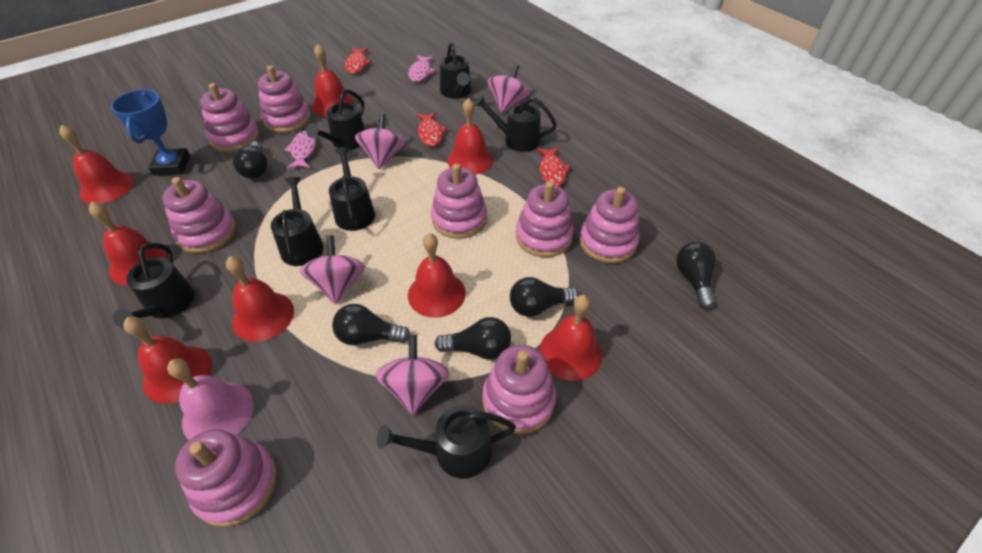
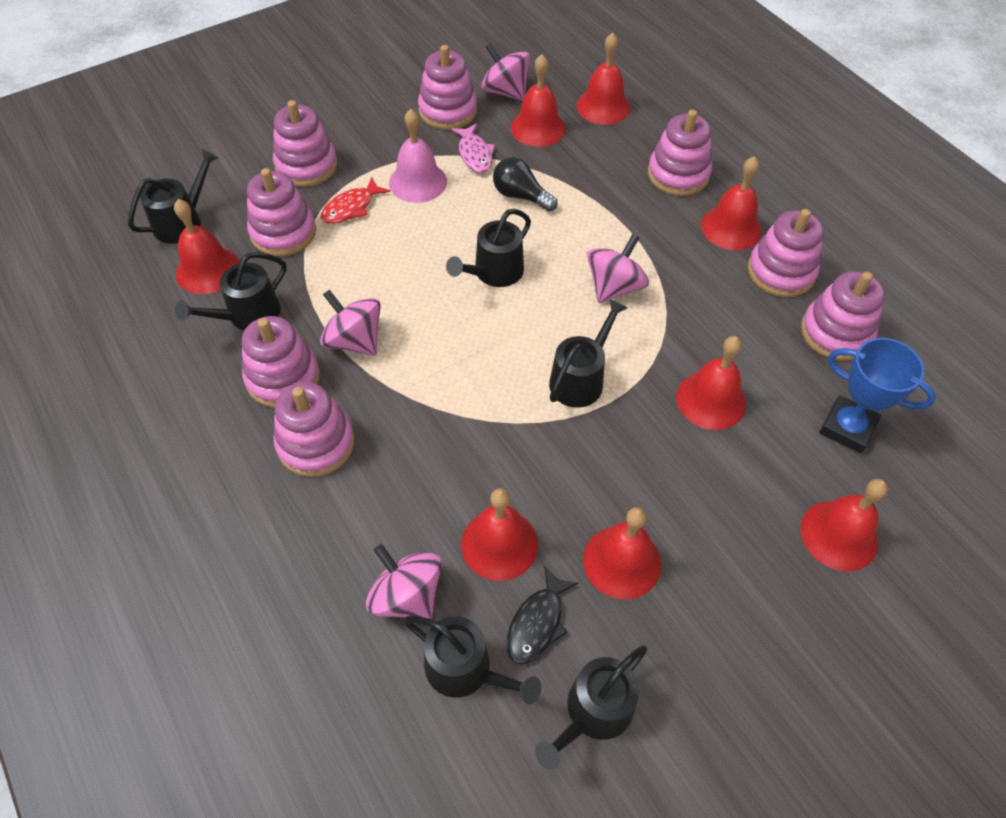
black fish: none = 0 -> [507,566,579,664] = 1
black light bulb: [233,141,268,179] [332,304,410,345] [435,317,511,360] [510,277,579,317] [676,242,716,309] = 5 -> [493,157,558,212] = 1
black watering can: [113,243,194,328] [271,177,324,266] [306,89,365,150] [329,147,375,231] [377,405,516,479] [440,42,471,99] [475,95,557,152] = 7 -> [128,149,218,244] [175,252,287,330] [403,615,541,704] [446,209,531,287] [535,646,648,769] [549,299,627,408] = 6
pink fish: [284,131,316,169] [408,55,435,82] = 2 -> [451,124,495,173] = 1
red fish: [345,48,371,74] [416,112,447,146] [537,147,570,186] = 3 -> [320,177,390,224] = 1

